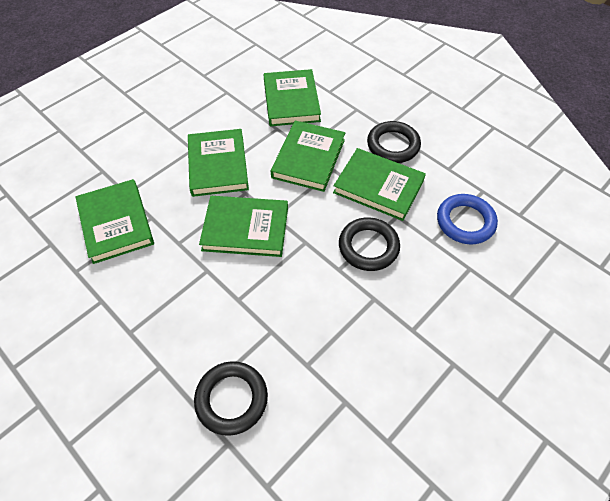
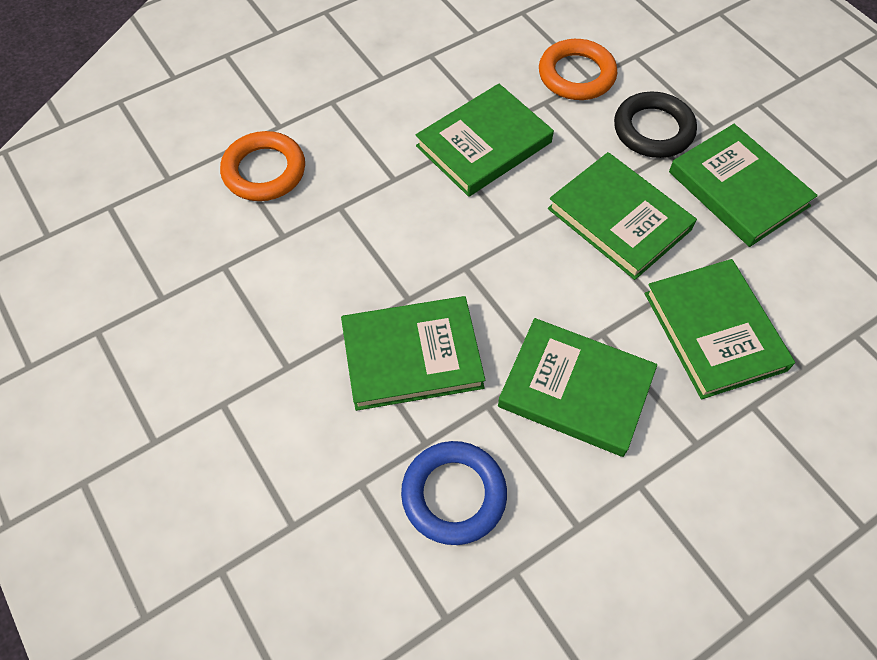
black ring: [194,361,268,436] [339,217,400,271] [367,121,421,163] = 3 -> [614,92,697,158] = 1
orange ring: none = 0 -> [220,131,305,201] [539,39,617,100] = 2

